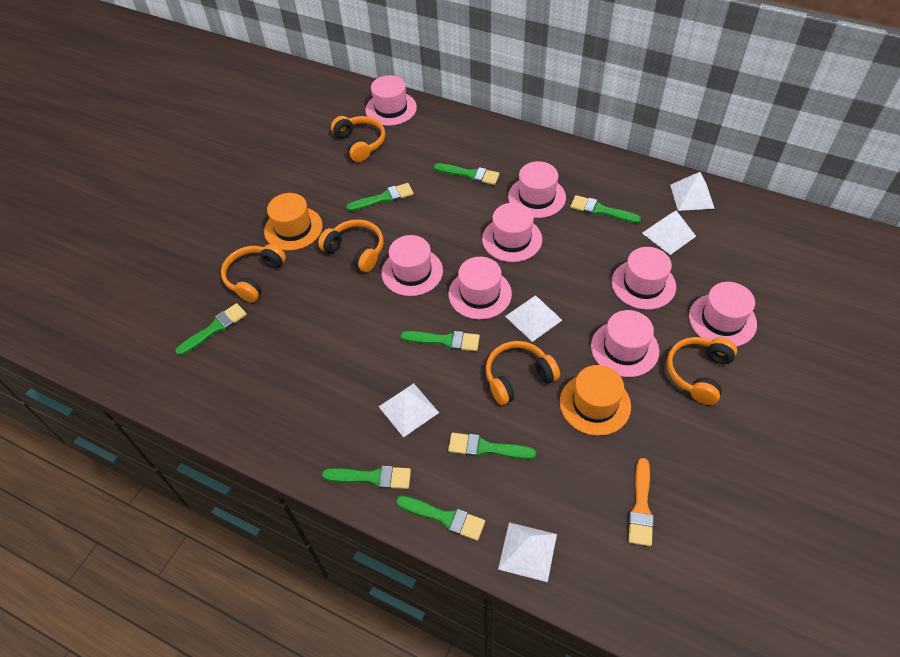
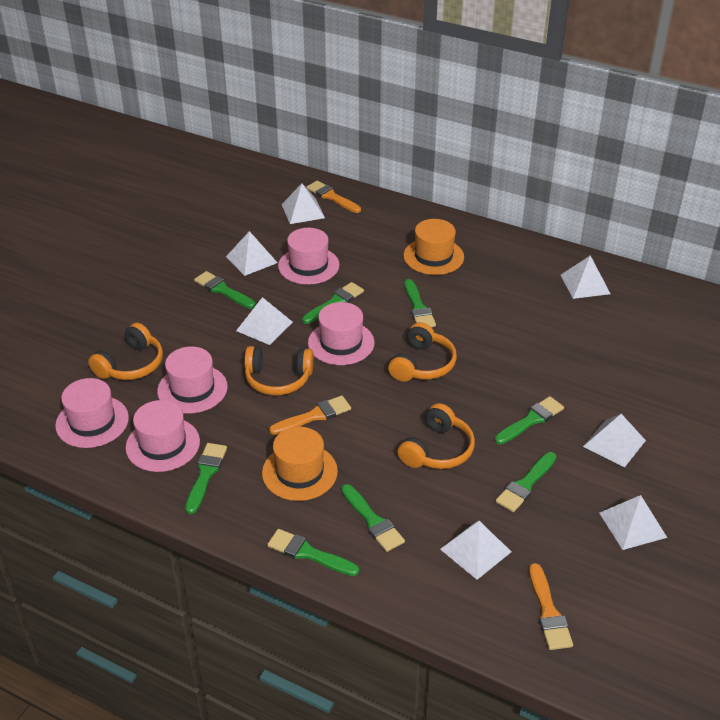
orange brush: [628,458,654,546] = 1 -> [269,396,351,435] [306,181,361,213] [529,563,573,650] = 3
orange headphones: [221,244,286,302] [318,219,383,272] [331,116,385,162] [486,341,560,405] [667,337,737,405] = 5 -> [88,323,163,380] [244,346,314,396] [388,322,457,382] [398,403,475,469] = 4
pink hat: [365,75,417,126] [382,235,443,296] [448,257,512,320] [482,203,542,262] [508,161,566,218] [591,310,659,377] [612,247,676,310] [689,282,757,347] = 8 -> [55,378,129,448] [125,400,200,472] [157,346,228,414] [278,228,340,285] [308,302,374,365] = 5
white pyramid: [379,383,439,437] [498,522,557,582] [505,295,562,342] [642,211,696,255] [670,172,715,211] = 5 -> [226,231,278,276] [236,297,293,345] [282,184,325,224] [440,521,511,580] [561,255,610,299] [583,414,646,468] [599,495,667,550] = 7

